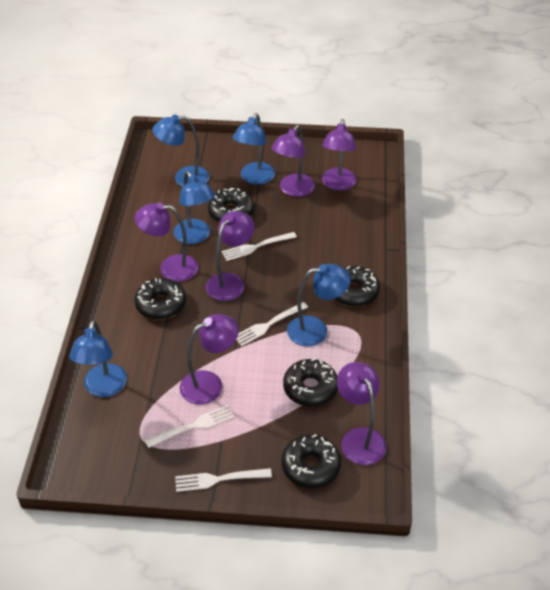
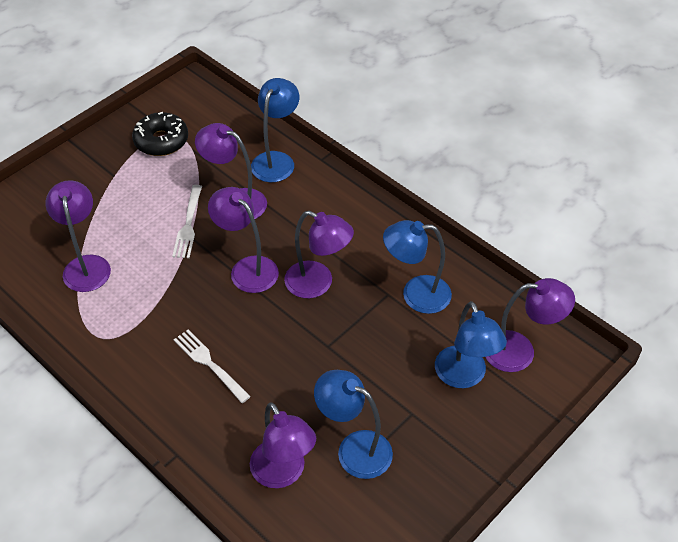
black donut: [134,278,186,320] [208,188,254,222] [281,434,341,488] [283,358,338,407] [335,266,380,307] = 5 -> [132,112,188,156] = 1
blue lamp: [69,320,127,397] [153,115,210,187] [174,171,215,244] [233,113,275,185] [287,264,351,346] = 5 -> [251,78,299,182] [314,370,393,479] [383,220,452,314] [435,301,507,388] = 4
white fork: [145,405,235,448] [175,468,272,492] [222,232,297,261] [236,302,308,346] = 4 -> [172,185,202,258] [174,329,251,403] = 2

